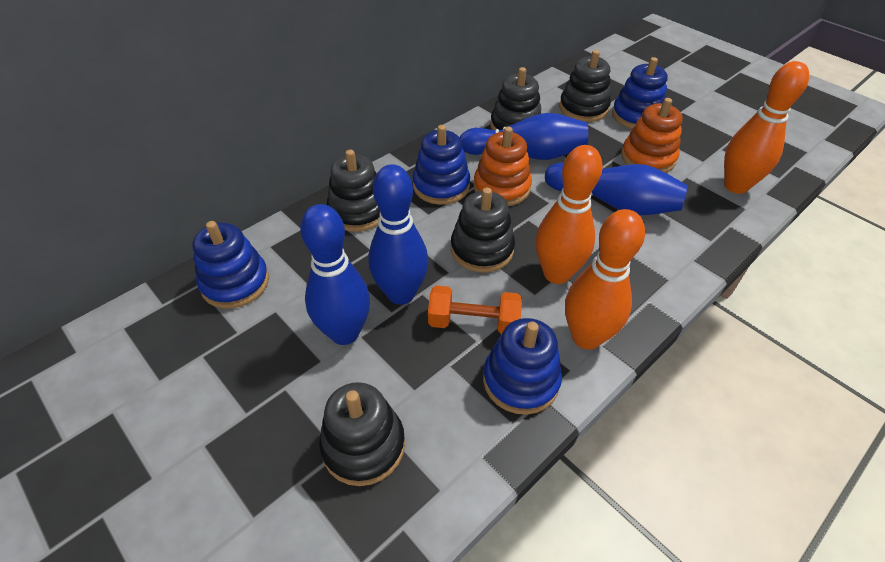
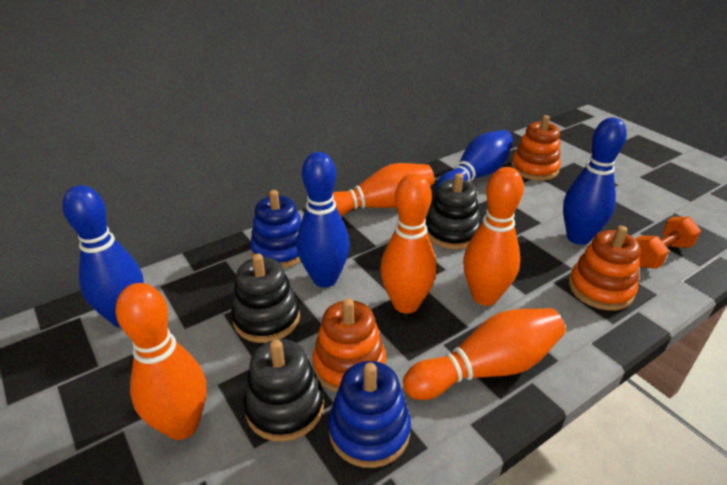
black stacking toy: [319,382,405,486] [327,150,380,232] [451,188,515,273] [490,67,541,130] [559,50,611,122] = 5 -> [231,253,300,343] [244,339,324,442] [425,173,481,249] = 3
blue stacking toy: [193,221,269,309] [413,125,470,205] [483,318,562,415] [612,57,668,129] = 4 -> [250,190,301,268] [328,361,411,468] = 2
orange bowling pin: [536,145,603,284] [565,209,645,350] [724,61,809,194] = 3 -> [115,283,206,440] [333,163,435,216] [380,173,437,314] [403,308,565,400] [463,167,524,306] = 5
orange stacking toy: [473,126,532,206] [621,98,683,173] = 2 -> [313,298,386,393] [511,115,561,181] [569,226,641,311] = 3

